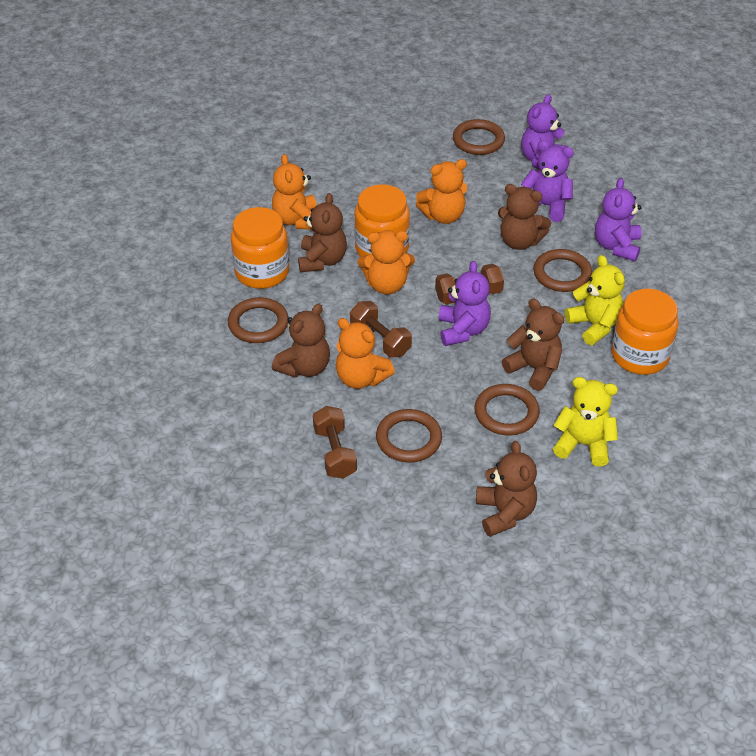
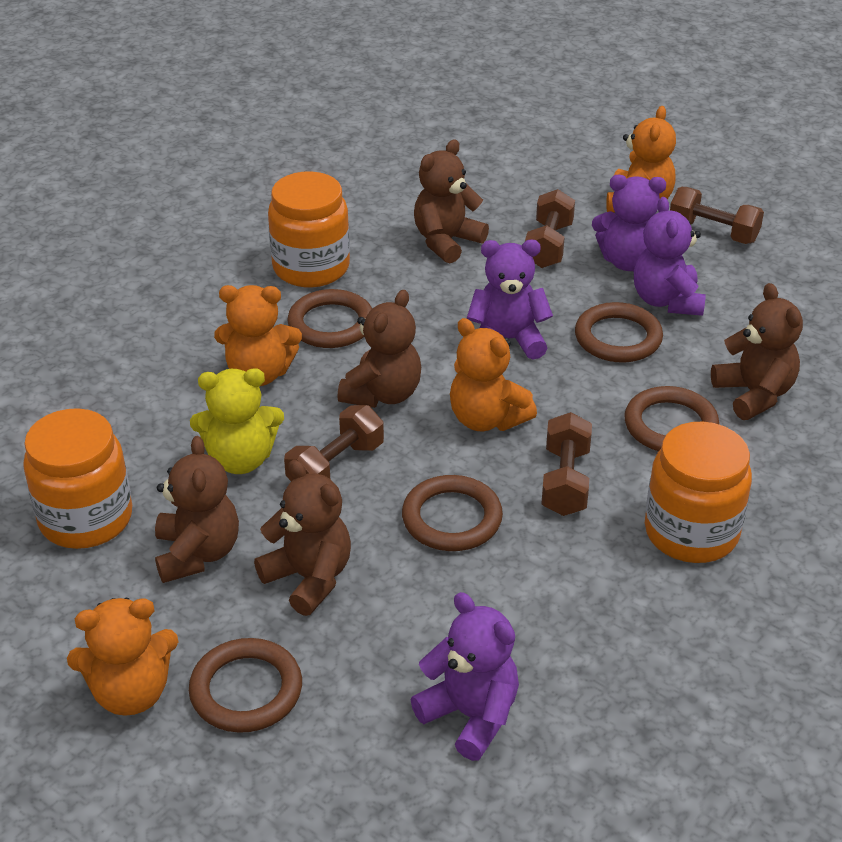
brown dumbbell: [313,406,357,479] [350,301,412,358] [435,263,504,305] = 3 -> [284,405,384,481] [525,189,575,268] [541,412,592,516] [670,187,764,244] = 4
yellow teddy bear: [553,377,618,466] [565,255,625,345] = 2 -> [190,368,284,474] = 1

